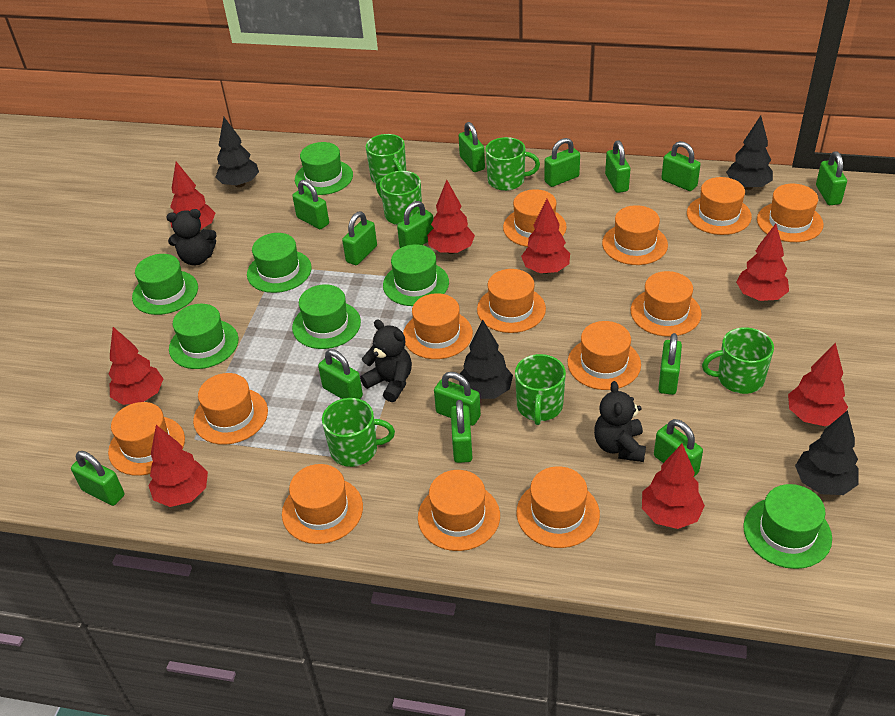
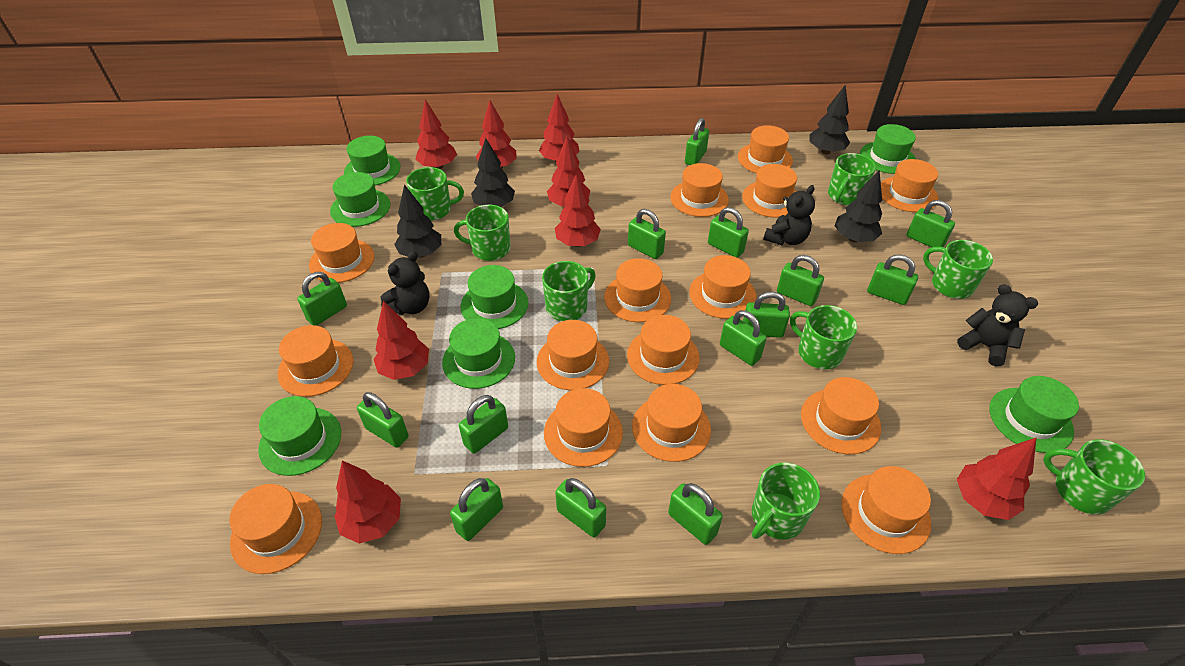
green mug: [322,398,395,467] [366,134,406,183] [376,171,422,225] [485,137,540,191] [515,354,566,425] [702,327,774,394] = 6 -> [406,167,464,220] [454,205,511,261] [542,261,596,321] [752,463,820,540] [790,305,857,369] [828,153,876,205] [923,240,993,299] [1043,439,1145,515] = 8
orange hat: [108,402,185,476] [193,373,268,445] [282,464,363,544] [403,293,473,359] [418,470,500,551] [477,269,546,333] [503,189,567,247] [516,466,600,548] [568,321,641,390] [602,205,668,265] [631,271,702,337] [687,177,752,235] [757,184,824,242] = 13 -> [229,484,322,574] [278,325,353,397] [309,223,375,283] [537,320,609,390] [544,388,623,467] [604,258,671,322] [627,315,700,385] [632,384,711,462] [670,163,729,217] [689,255,757,319] [738,125,793,173] [742,164,797,218] [801,377,881,454] [841,466,931,554] [881,159,938,212] = 15

